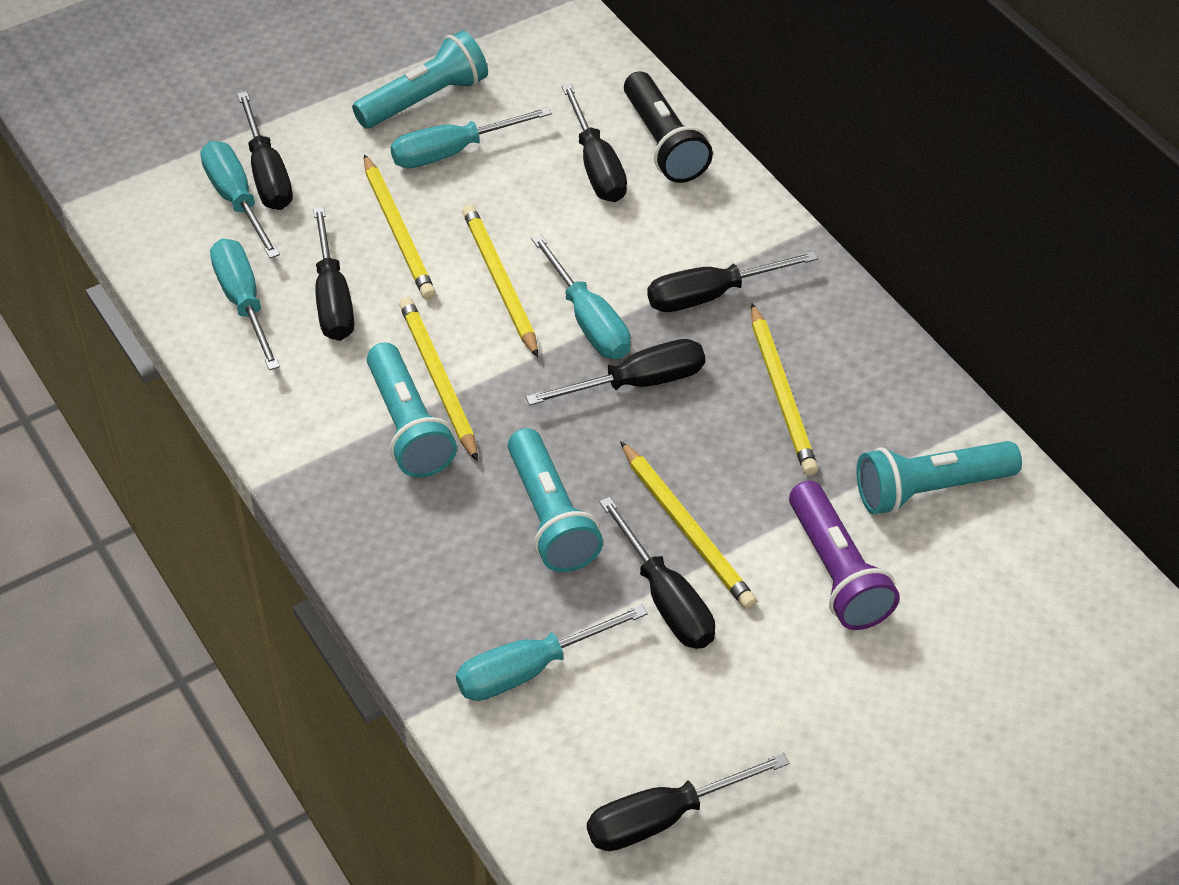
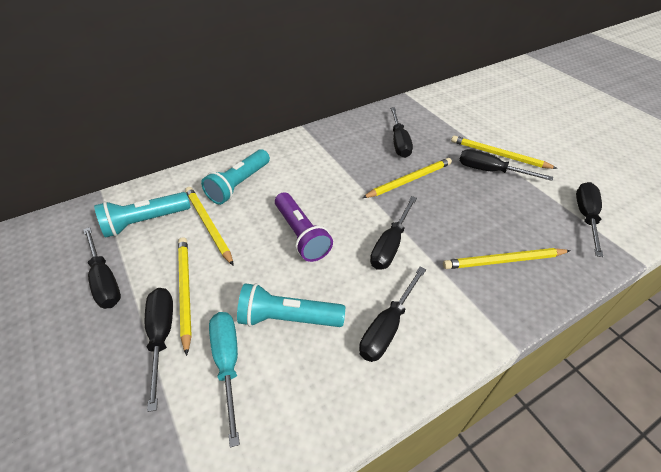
black flashlight: [624,71,713,183] = 1 -> none = 0
turquoise flashlight: [352,30,488,129] [367,343,457,478] [508,428,603,572] [856,441,1022,515] = 4 -> [94,192,190,238] [201,149,270,205] [237,283,345,327] = 3
turquoise screwdriver: [200,141,280,258] [210,239,280,370] [390,107,552,168] [456,604,648,701] [531,234,631,359] = 5 -> [209,312,240,447] = 1

